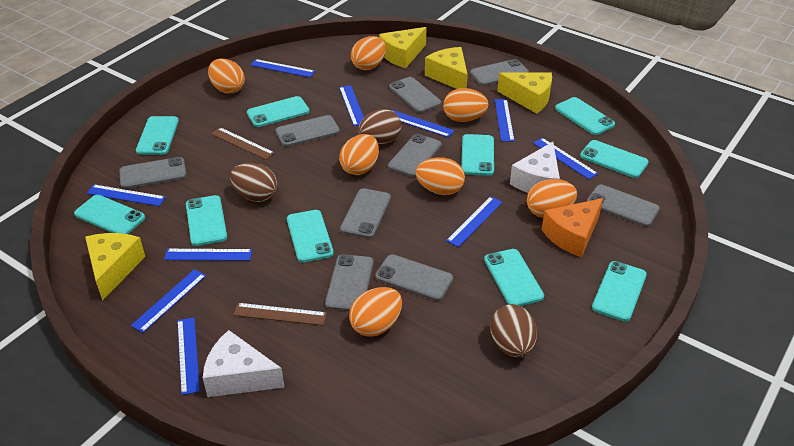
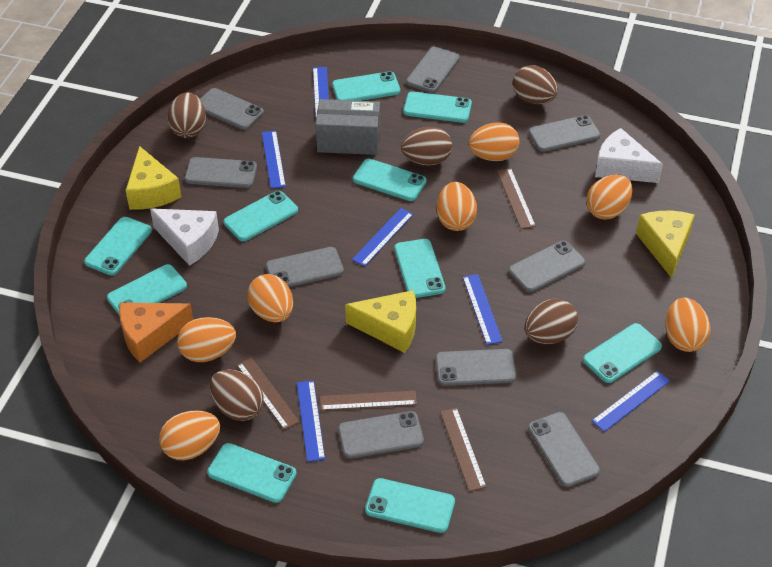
blue ruler: [87,184,166,206] [131,269,206,333] [164,249,252,261] [177,318,200,395] [250,59,315,77] [339,85,364,126] [392,110,454,137] [446,196,502,247] [495,99,515,142] [533,138,598,179] = 10 -> [262,131,286,189] [297,380,325,462] [313,67,329,118] [352,208,414,267] [463,274,503,345] [592,371,670,432] = 6
brown egg: [230,163,277,202] [358,109,402,145] [490,304,537,358] = 3 -> [167,92,206,138] [210,369,264,421] [401,127,452,165] [513,65,558,104] [524,299,578,344] = 5
brown ruler: [211,127,275,160] [233,303,327,325] = 2 -> [237,357,299,430] [320,390,417,411] [440,408,486,492] [497,168,536,229] = 4
grey box: none = 0 -> [315,99,380,155] = 1
yellow cheese: [85,233,145,301] [379,27,427,68] [425,47,468,89] [497,72,552,114] = 4 -> [126,146,181,210] [345,290,416,353] [636,211,695,278] = 3

